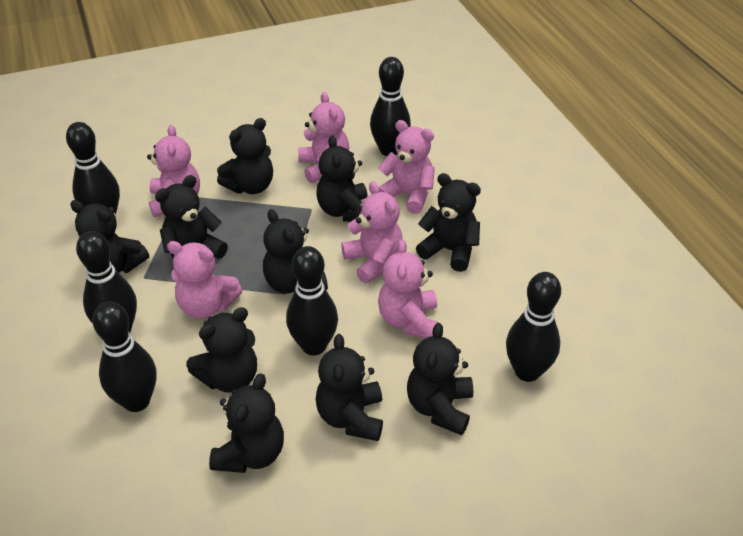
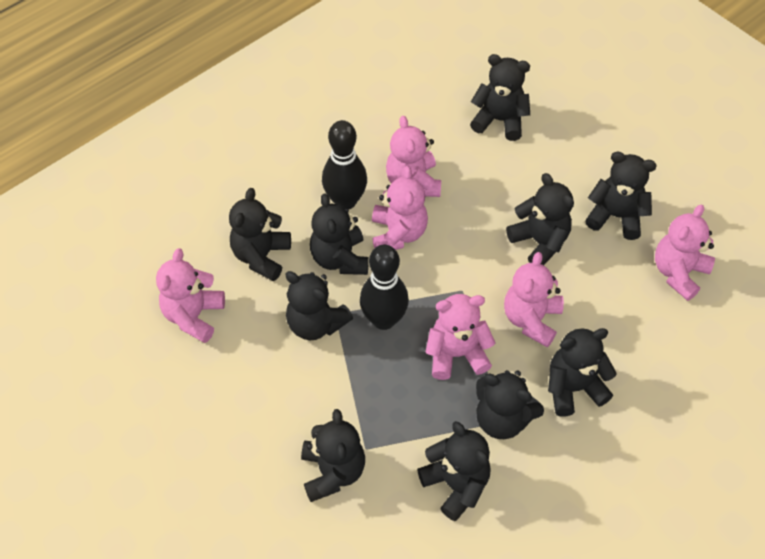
black bowling pin: [66,122,120,215] [76,231,137,333] [92,301,156,412] [286,246,338,355] [370,57,411,156] [506,272,561,382] = 6 -> [322,120,367,210] [360,244,409,330] = 2

